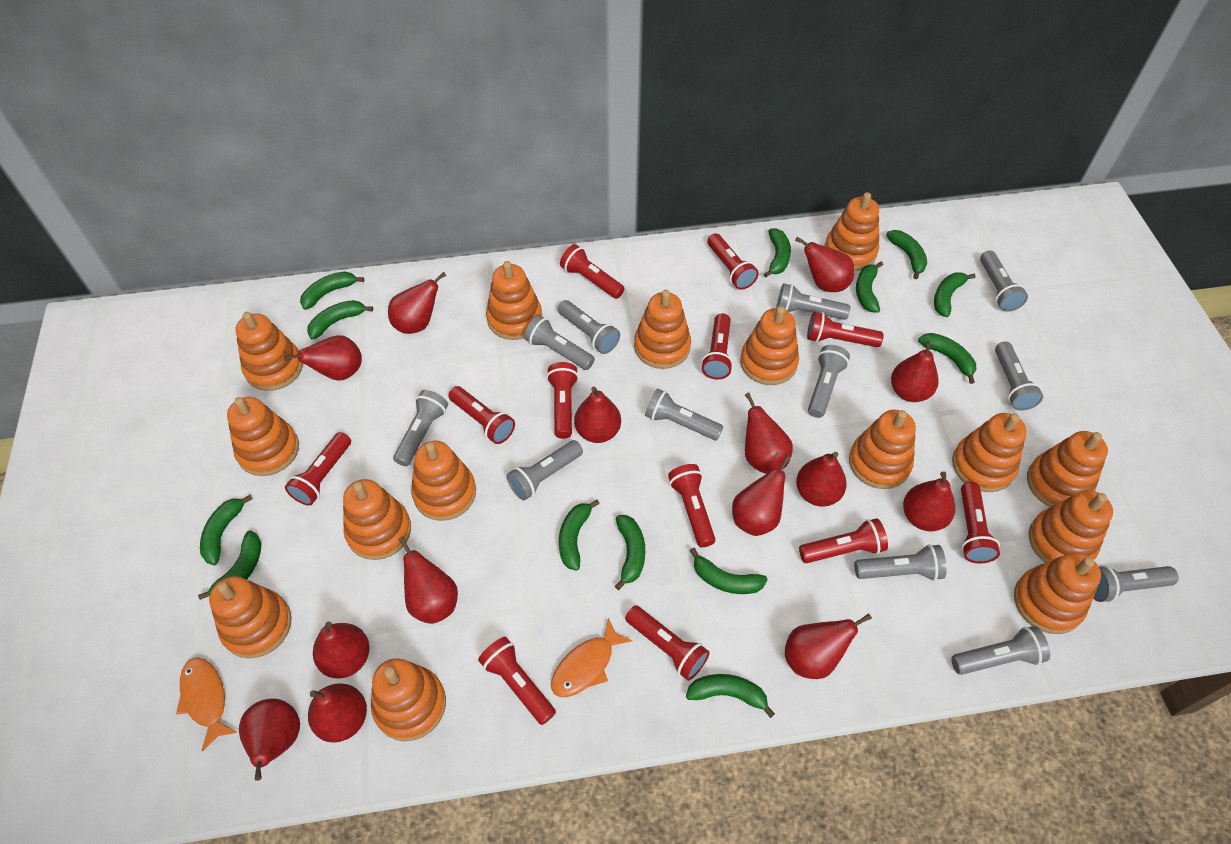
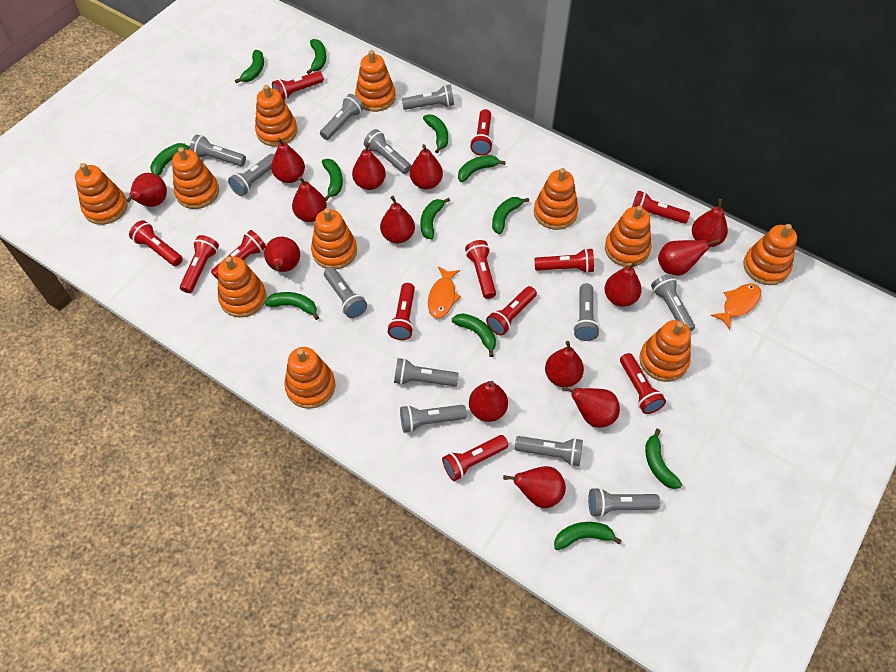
green banana: [198,530,261,600] [200,495,253,565] [300,272,364,310] [307,300,373,339] [559,499,600,571] [615,515,645,590] [686,674,775,718] [690,548,768,594] [764,228,791,277] [856,262,883,313] [886,230,927,279] [918,333,976,384] [934,272,976,317] = 13 -> [150,143,190,176] [235,50,264,83] [265,292,319,320] [307,39,326,74] [322,159,343,201] [420,198,450,239] [423,114,448,153] [452,313,496,357] [458,155,506,182] [492,197,529,234] [554,522,622,550] [645,429,682,489] = 12
orange stacking toy: [209,576,292,658] [227,397,299,476] [236,312,303,391] [343,479,411,560] [371,658,446,742] [411,441,476,521] [486,261,542,340] [634,290,691,369] [740,306,799,385] [825,192,879,271] [849,410,916,489] [952,413,1027,492] [1014,552,1101,634] [1027,431,1108,507] [1029,490,1113,563] = 15 -> [75,163,128,225] [172,147,219,209] [218,256,266,318] [255,85,297,147] [284,347,336,409] [311,208,357,269] [355,50,396,112] [534,168,578,230] [605,205,651,267] [639,320,691,382] [743,224,797,285] = 11

